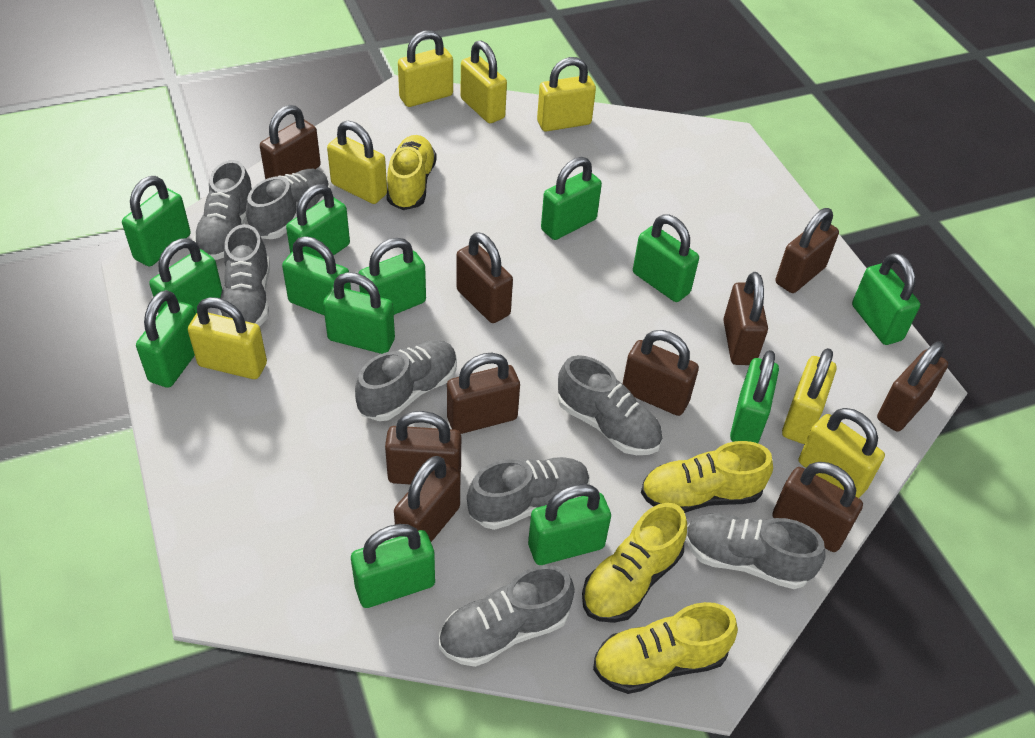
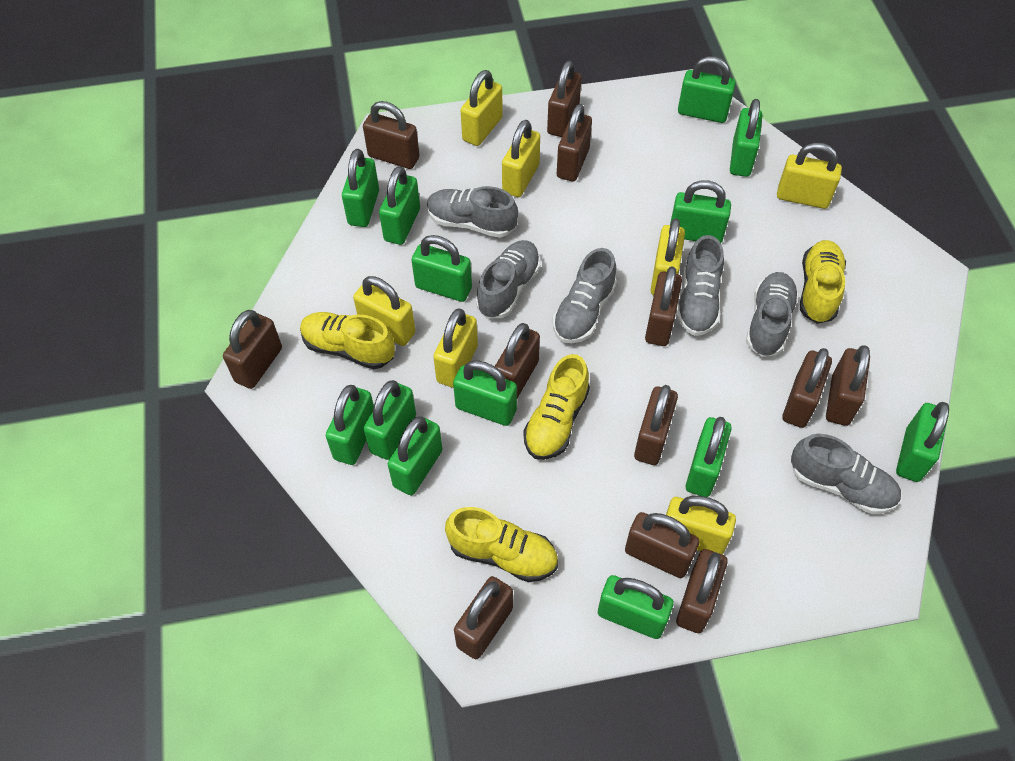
brown padlock: [260,105,321,179] [385,411,461,484] [394,456,460,542] [447,353,520,434] [456,232,513,323] [623,330,699,416] [723,272,768,365] [772,462,863,552] [776,208,839,293] [877,342,948,432] = 10 -> [223,310,282,389] [363,101,419,169] [454,576,513,659] [494,323,540,398] [547,60,581,137] [557,104,592,181] [625,512,699,578] [634,385,678,465] [645,266,682,346] [676,549,728,633] [782,348,832,428] [826,345,870,426] = 12
grey shoe: [193,160,252,260] [218,224,270,326] [246,169,330,239] [355,340,457,421] [439,565,575,667] [467,457,590,530] [558,355,662,455] [685,513,826,589] = 8 -> [427,186,518,238] [476,240,541,318] [553,248,617,344] [676,235,724,336] [746,272,799,357] [791,434,901,514] = 6

